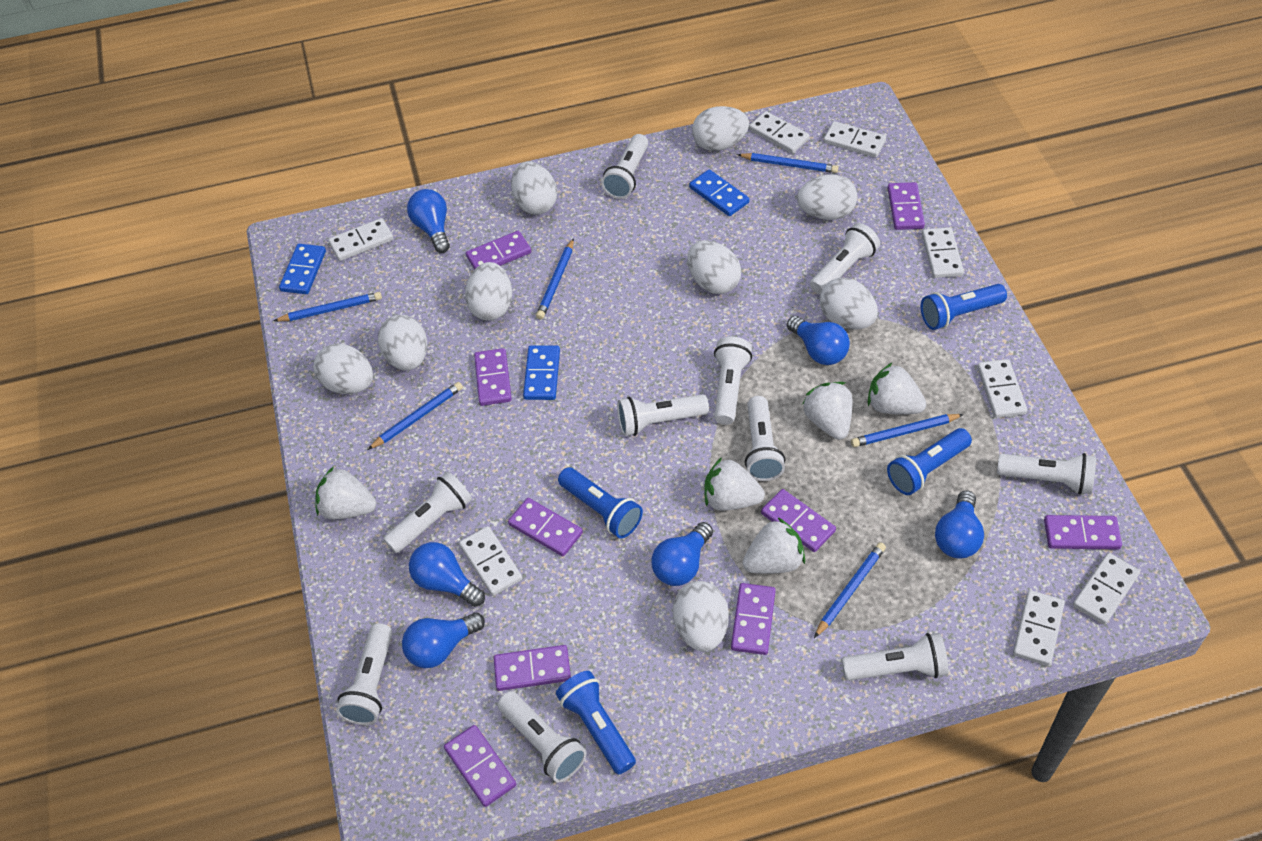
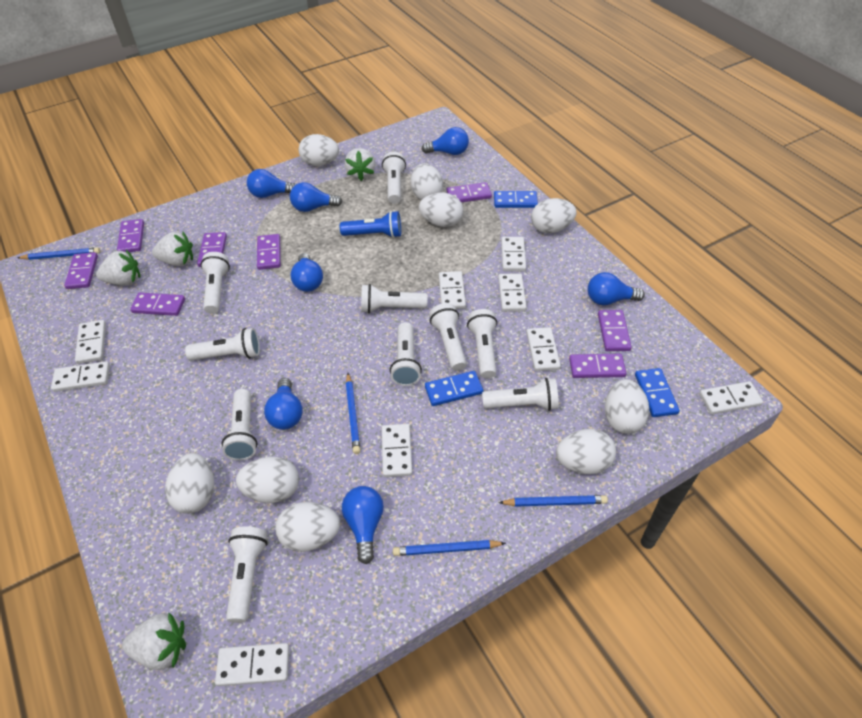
blue flashlight: [556,671,636,775] [558,467,643,538] [887,428,972,495] [921,284,1007,330] = 4 -> [340,211,401,238] = 1
blue light bulb: [402,612,485,668] [407,189,450,253] [409,542,485,607] [651,522,713,586] [787,316,850,365] [935,490,984,559] = 6 -> [247,169,296,198] [264,378,303,430] [290,182,343,212] [290,253,323,292] [342,486,384,564] [422,127,469,155] [588,272,645,305] = 7
blue pencil: [274,292,382,321] [368,382,463,450] [536,238,574,319] [737,153,838,173] [814,542,886,638] [851,414,964,447] = 6 -> [17,247,100,260] [346,373,361,454] [393,540,506,556] [499,495,608,507] = 4
purple domino: [444,725,516,807] [466,231,531,270] [474,348,512,406] [494,645,571,691] [508,498,583,557] [731,583,776,655] [761,489,836,552] [888,182,925,230] [1044,515,1122,549] = 9 -> [64,252,98,289] [117,219,144,252] [130,293,185,316] [197,232,227,267] [257,234,281,270] [446,182,492,202] [569,354,626,378] [598,310,632,351] = 8
white domino: [328,218,393,261] [459,526,522,596] [749,111,810,153] [824,121,886,158] [922,227,964,278] [977,359,1027,418] [1013,590,1065,666] [1073,553,1140,625] = 8 -> [51,361,110,392] [75,320,106,364] [215,643,290,686] [382,424,412,477] [439,271,466,309] [498,273,527,312] [501,237,526,271] [526,327,561,371] [699,381,763,415] = 9
white strawberry: [315,467,376,520] [704,457,765,511] [743,517,805,574] [802,382,852,440] [868,362,926,414] = 5 -> [96,250,140,286] [122,613,186,670] [152,232,193,266] [345,148,375,181] = 4

